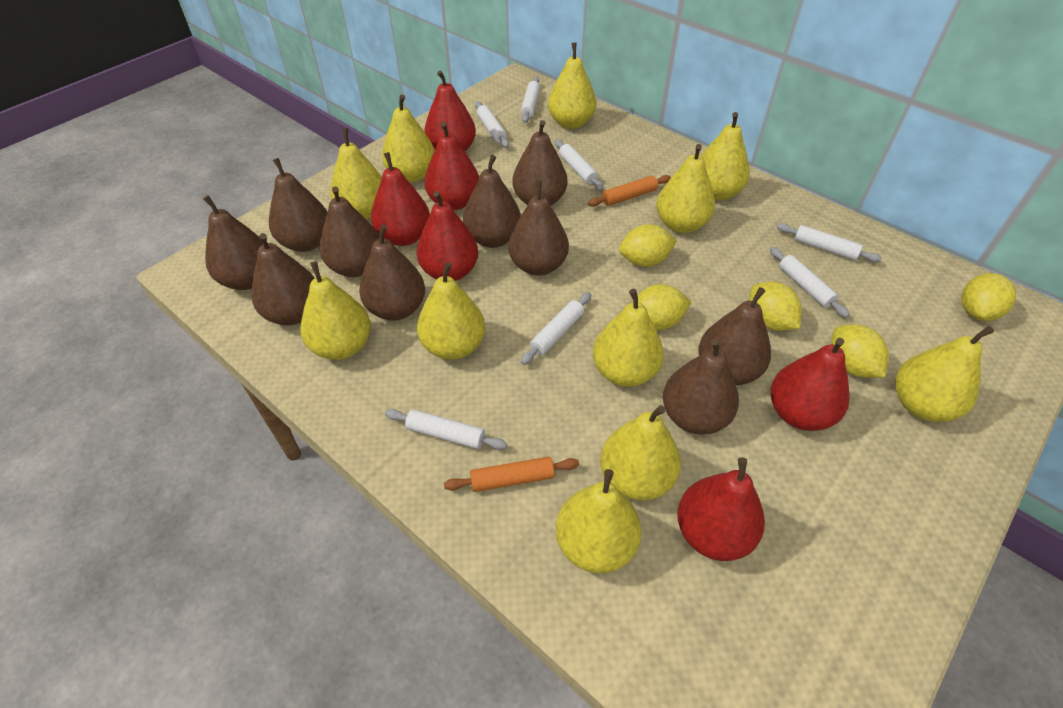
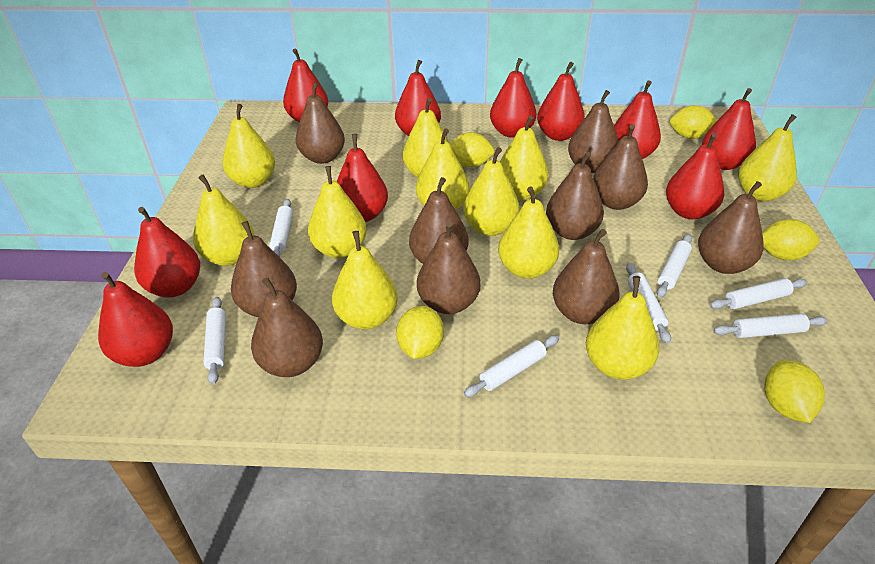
orange rolling pin: [444,457,579,492] [588,175,671,207] = 2 -> none = 0
red pear: [371,152,430,246] [416,191,478,281] [424,70,476,152] [424,122,479,210] [677,457,765,561] [771,338,850,431] = 6 -> [98,272,173,367] [134,207,200,297] [283,48,328,122] [337,134,388,222] [395,60,441,136] [490,58,536,138] [537,62,585,141] [614,80,661,159] [666,133,724,219] [702,88,756,170] = 10

